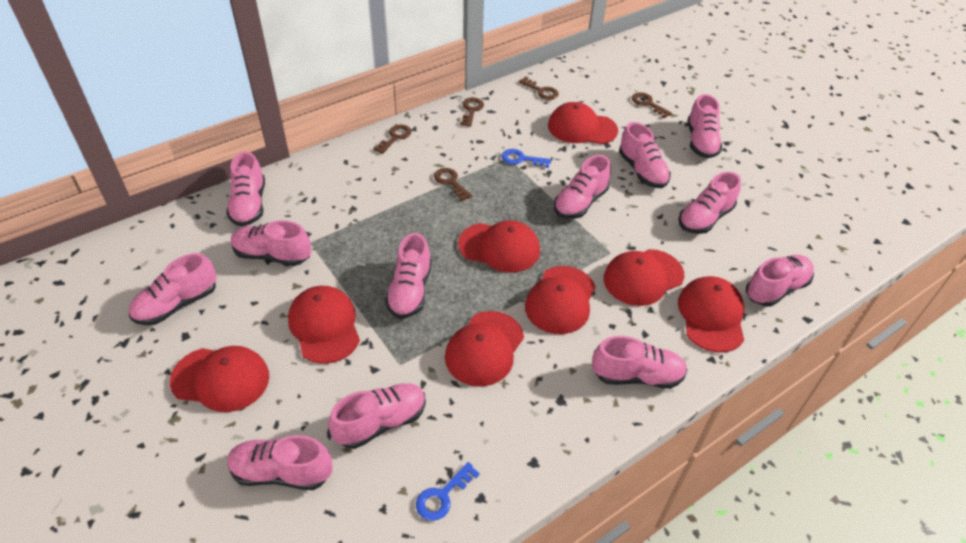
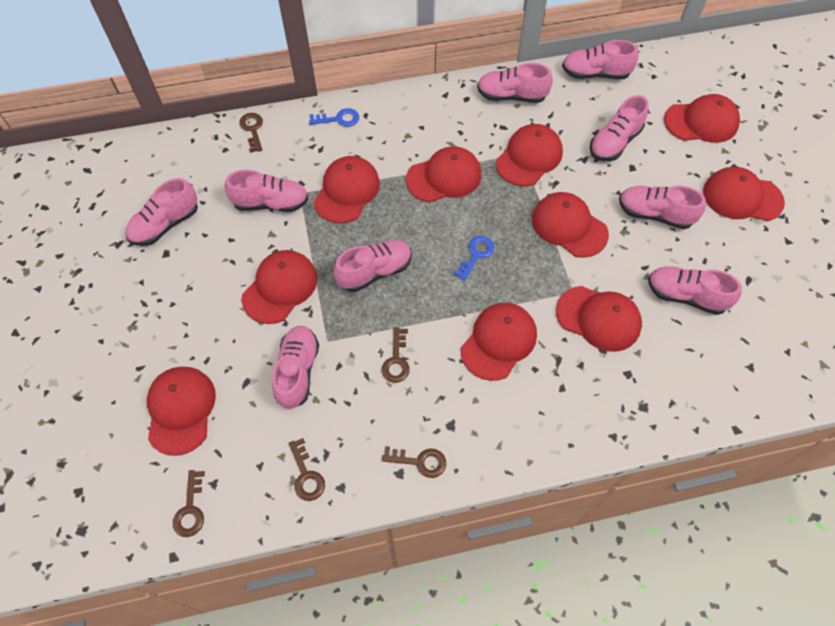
pink shoe: [129,253,217,325] [226,152,265,227] [227,435,333,490] [231,220,311,266] [328,383,426,449] [385,233,432,319] [554,155,611,219] [592,336,687,389] [619,122,671,188] [678,172,741,234] [687,94,722,158] [746,255,814,307] = 12 -> [126,178,198,246] [224,170,308,212] [272,326,319,409] [334,240,412,292] [477,63,553,103] [562,40,639,79] [590,95,649,161] [619,186,706,229] [648,266,742,315] = 9
red cap: [170,346,269,412] [288,286,360,364] [445,311,524,387] [458,220,540,273] [525,266,595,334] [548,102,618,144] [603,249,684,306] [678,276,744,353] = 8 -> [147,367,216,456] [241,250,317,324] [314,156,380,223] [406,146,481,203] [461,303,537,381] [496,124,563,186] [532,192,609,258] [556,286,642,352] [664,94,740,143] [703,167,785,221] = 10

